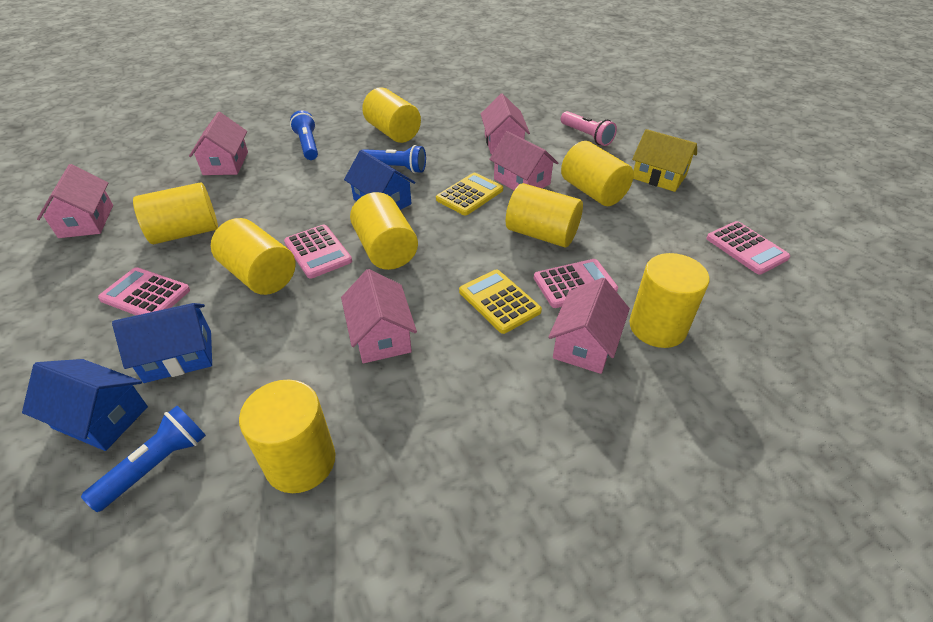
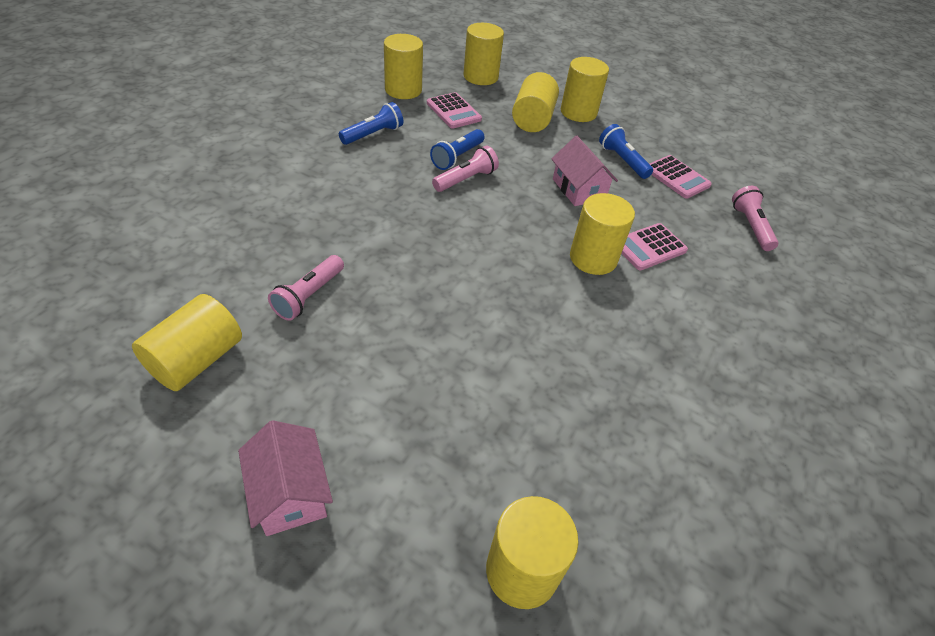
blue house: [22,359,148,451] [112,303,212,383] [344,150,416,210] = 3 -> none = 0
pink calculator: [98,267,190,315] [284,225,352,278] [534,259,618,308] [706,221,790,274] = 4 -> [427,92,482,128] [621,223,688,270] [650,155,712,199] = 3
pink flashlight: [561,111,617,146] = 1 -> [268,255,344,321] [432,145,499,192] [732,186,779,251] = 3
pink house: [37,164,113,238] [189,112,248,175] [341,269,417,363] [481,94,530,154] [489,131,558,190] [548,278,630,374] = 6 -> [238,420,333,536] [552,136,618,206] = 2
yellow calculator: [436,173,503,215] [459,269,542,334] = 2 -> none = 0
yellow cylinder: [133,182,218,244] [211,218,296,295] [239,379,335,493] [350,192,418,270] [362,88,421,143] [506,183,583,247] [561,141,634,206] [629,253,710,348] = 8 -> [132,294,242,391] [384,34,423,99] [463,23,504,85] [486,496,579,609] [512,72,559,132] [561,57,609,122] [570,193,635,275] = 7
yellow house: [632,129,697,192] = 1 -> none = 0

